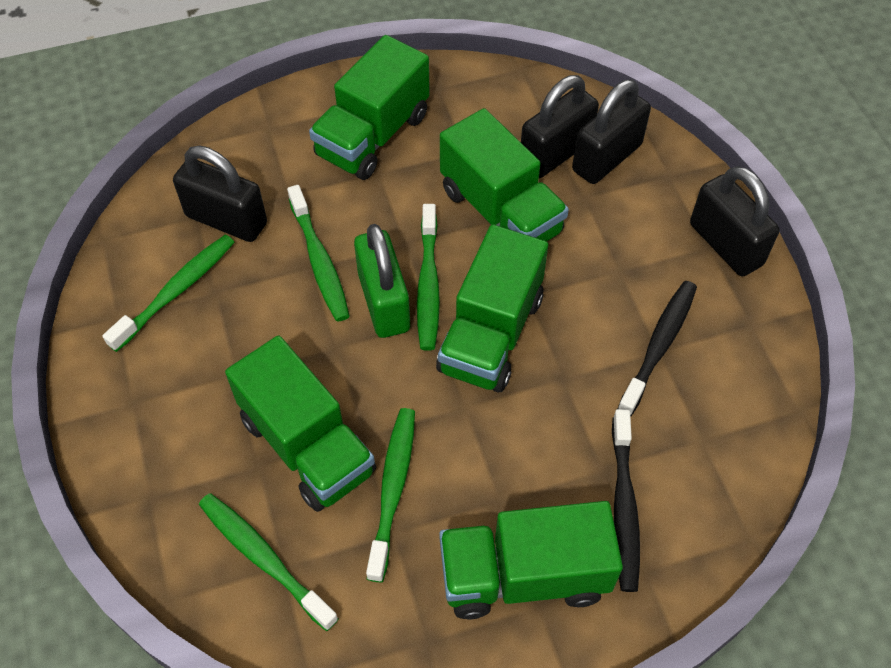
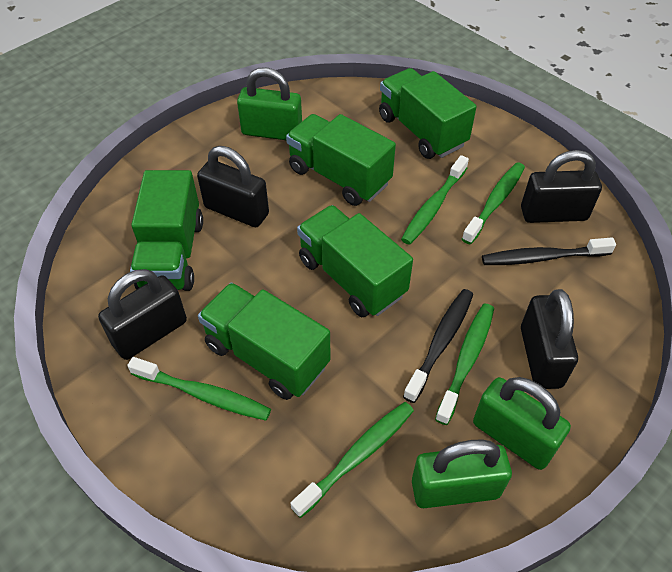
green padlock: [354,224,410,338] = 1 -> [237,67,302,140] [412,439,512,508] [473,377,571,470] = 3

